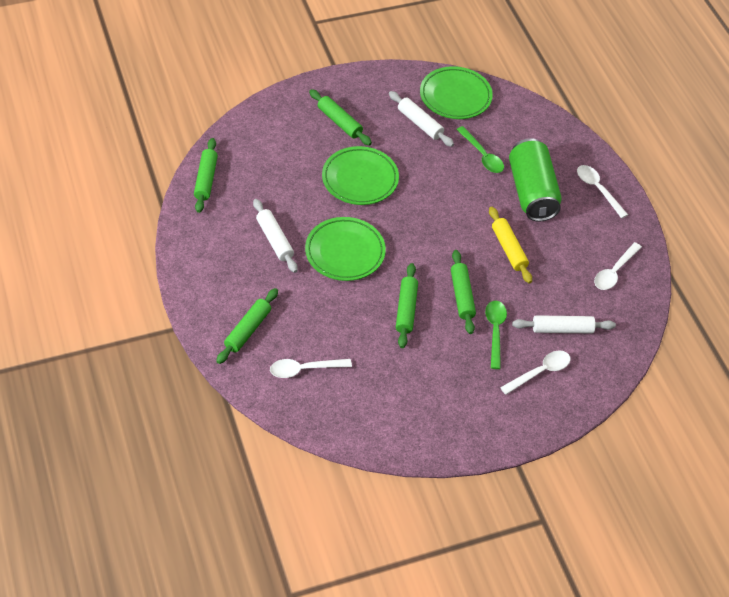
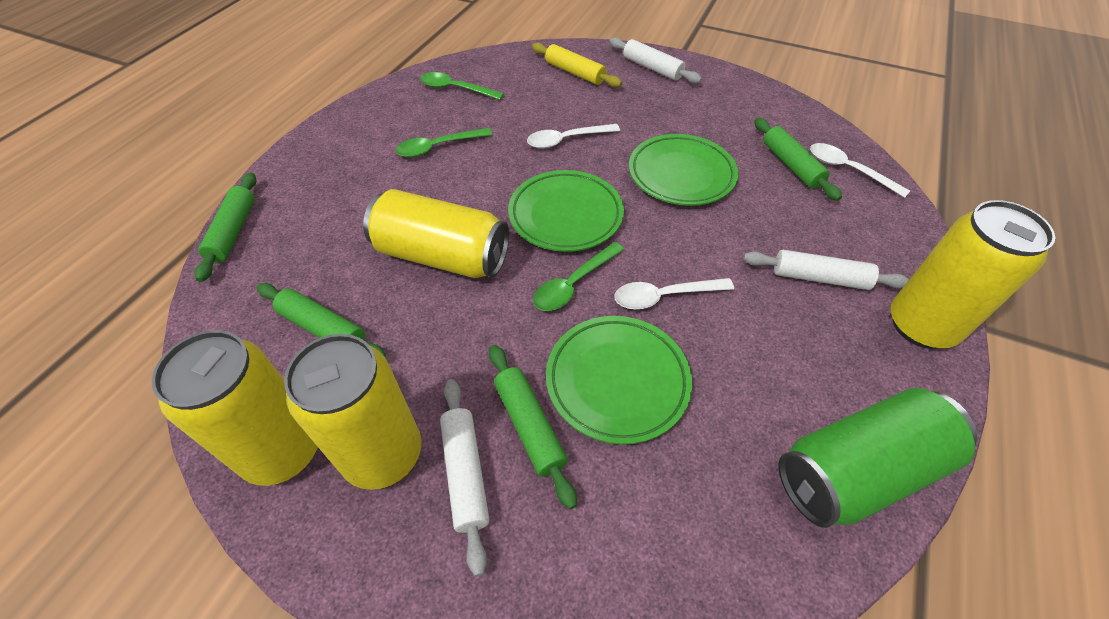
green rolling pin: [194,138,218,213] [216,288,278,364] [309,89,372,146] [396,263,418,348] [451,250,476,334] = 5 -> [195,173,256,282] [257,283,386,357] [489,345,577,509] [754,118,842,201] = 4
green spoon: [456,126,504,173] [485,301,507,369] = 2 -> [396,128,493,157] [420,72,504,100] [533,242,624,311] = 3
white spoon: [270,359,352,378] [500,350,570,395] [577,165,628,218] [594,242,642,290] = 4 -> [527,124,620,148] [614,278,734,309] [810,143,910,198] = 3
yellow can: none = 0 -> [152,330,318,486] [284,334,422,490] [363,189,509,278] [891,200,1055,349] = 4

